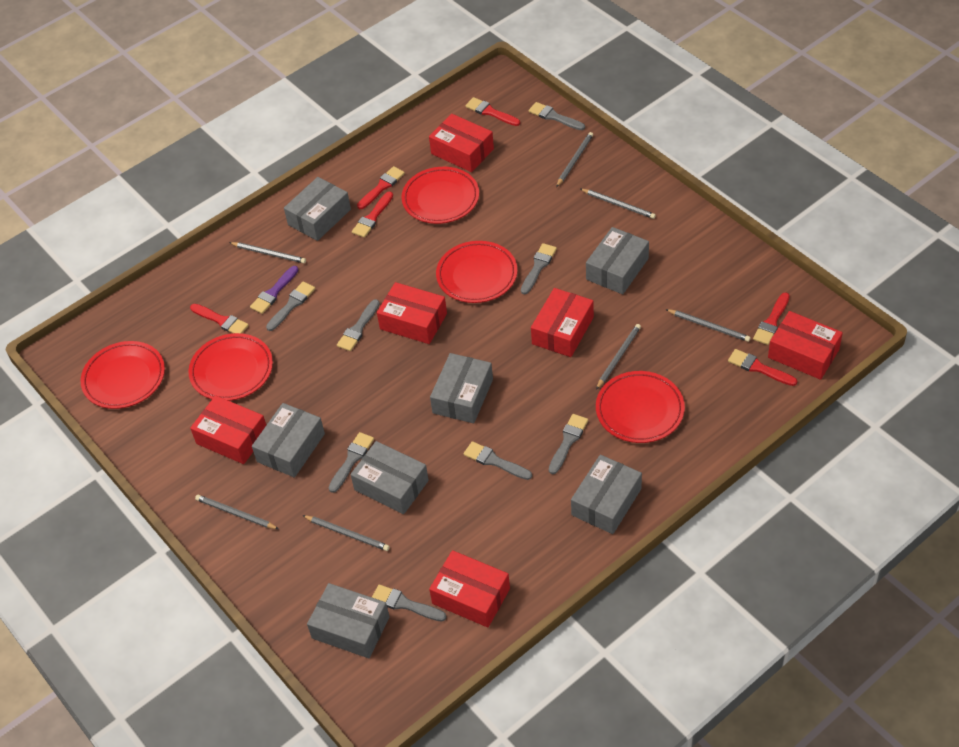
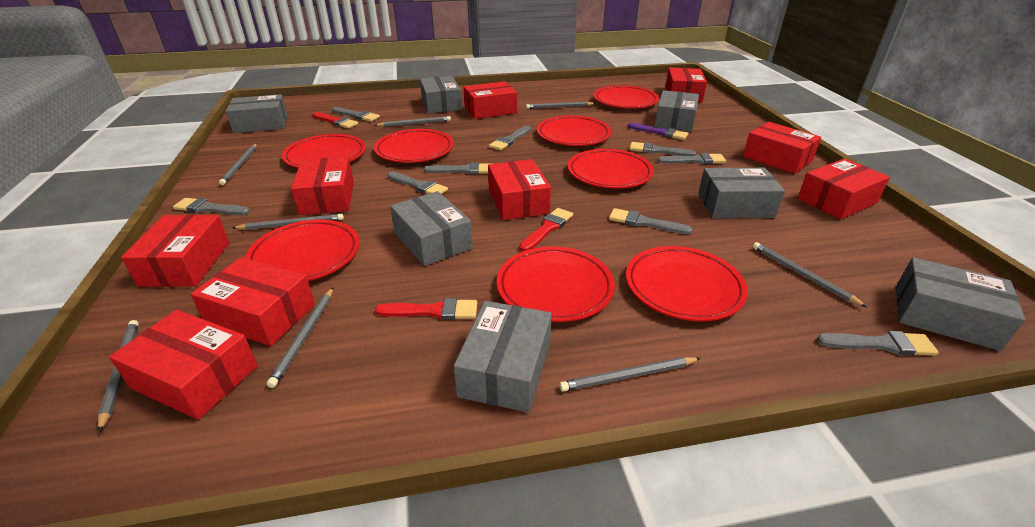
grey brush: [266,281,315,331] [329,432,374,493] [337,299,380,351] [372,584,446,621] [464,441,532,480] [521,243,557,294] [529,102,585,130] [549,414,588,474] = 8 -> [173,198,250,215] [332,107,380,122] [387,172,448,194] [424,162,492,174] [489,126,531,150] [609,208,692,234] [630,142,696,156] [657,153,726,164] [816,331,939,356] = 9
grey pencil: [195,495,279,529] [229,242,306,263] [302,515,390,551] [556,132,593,187] [580,189,656,219] [596,324,641,390] [666,309,751,342] = 7 -> [98,320,139,433] [219,144,257,185] [233,214,344,230] [267,288,333,388] [375,116,451,127] [526,102,596,109] [559,357,701,392] [753,242,867,307] = 8
red box: [190,395,266,464] [377,282,447,344] [429,114,494,172] [429,550,510,628] [531,288,594,357] [768,311,843,380] = 6 -> [109,310,258,420] [121,215,229,287] [191,257,315,346] [291,156,354,215] [463,81,517,119] [488,159,551,220] [665,68,707,102] [743,122,821,174] [798,159,890,219] = 9
red brush: [190,304,249,334] [352,192,393,238] [357,166,405,209] [465,97,520,126] [728,349,797,386] [753,292,790,345] = 6 -> [312,112,358,129] [375,298,477,320] [519,208,573,252] = 3
red plate: [81,341,165,409] [188,333,273,401] [401,167,479,224] [436,241,517,303] [596,371,685,443] = 5 -> [245,220,360,281] [282,134,366,168] [374,129,454,163] [497,247,615,322] [537,116,611,146] [568,149,654,189] [594,85,659,109] [626,246,748,321] = 8

